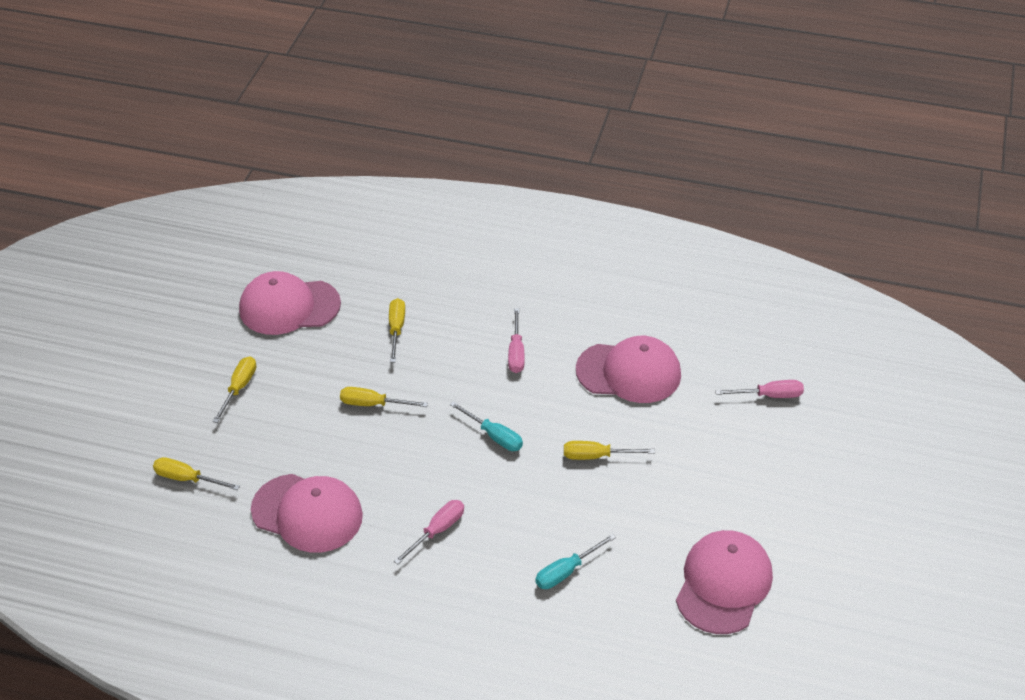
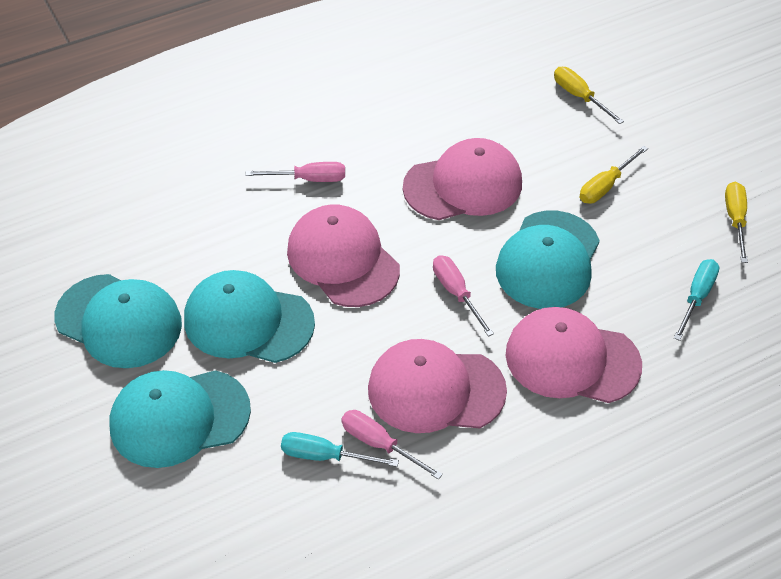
turquoise cap: none = 0 -> [55,274,182,368] [110,370,251,468] [184,270,315,363] [496,211,600,309] = 4
yellow screwdriver: [153,457,240,490] [212,356,256,423] [340,387,428,407] [389,298,405,363] [564,441,655,460] = 5 -> [554,67,624,124] [580,145,648,203] [725,182,748,263] = 3

